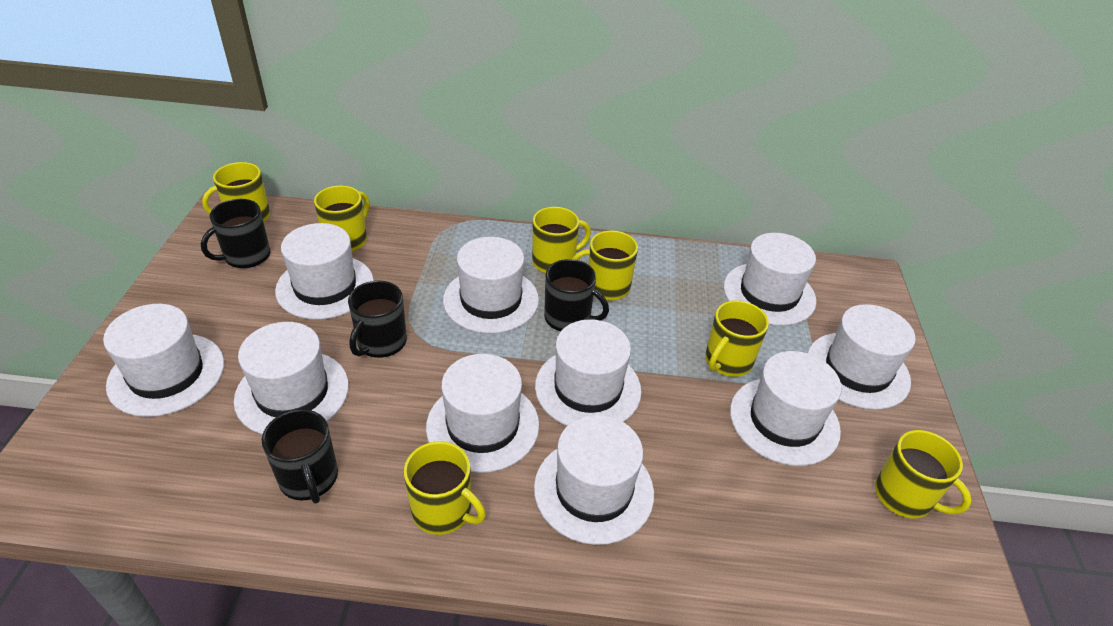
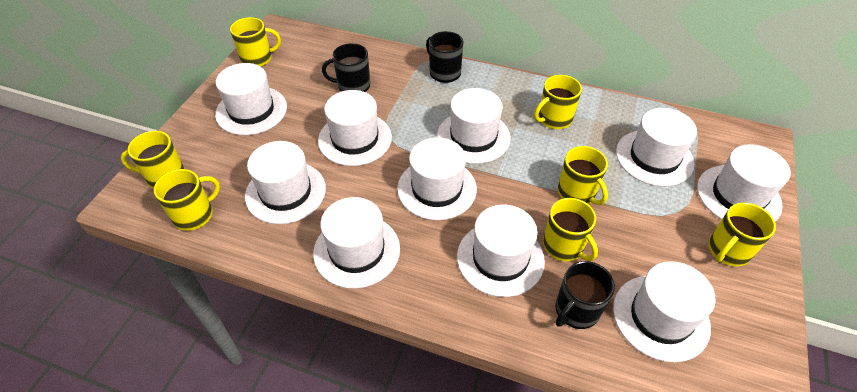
black mug: [201,199,271,268] [262,409,338,504] [348,281,407,358] [544,259,609,331] = 4 -> [322,43,370,92] [426,31,464,83] [555,261,615,329] = 3

